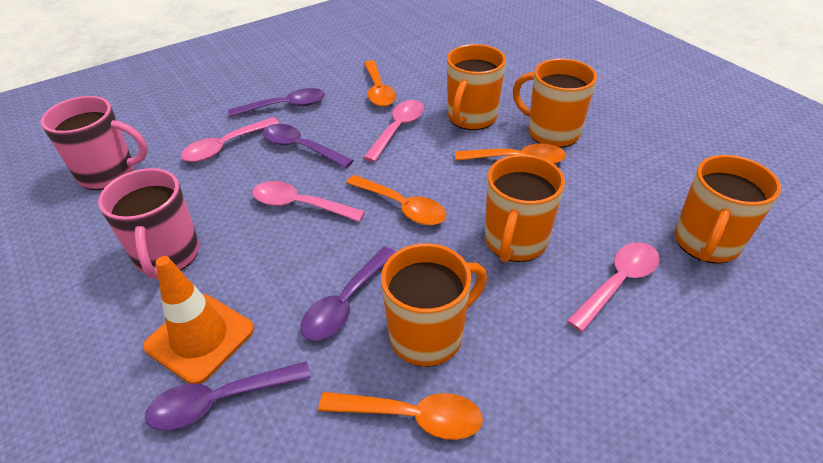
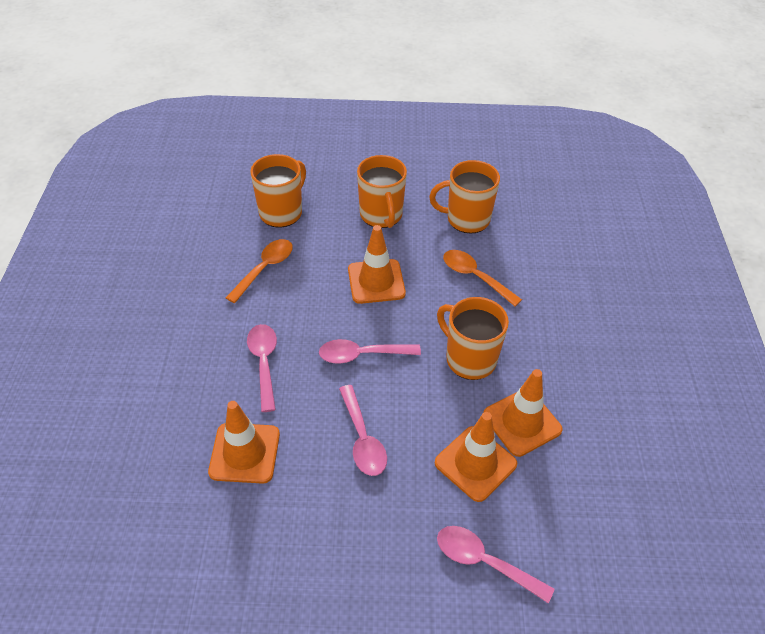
orange mug: [381,243,487,367] [447,44,506,130] [485,154,565,262] [513,59,597,148] [675,155,781,264] = 5 -> [250,154,306,227] [357,155,407,228] [429,160,500,233] [437,297,509,380] = 4
orange spoon: [318,392,483,440] [346,175,446,225] [364,60,396,107] [455,144,566,164] = 4 -> [226,239,293,303] [443,250,522,306] = 2
orange traffic cone: [143,256,254,384] = 1 -> [208,401,280,484] [348,225,406,304] [435,412,517,502] [483,369,563,457] = 4
pink mug: [41,96,148,190] [98,168,199,279] = 2 -> none = 0
purple spoon: [145,362,311,430] [228,88,325,117] [262,124,354,168] [300,247,395,341] = 4 -> none = 0

